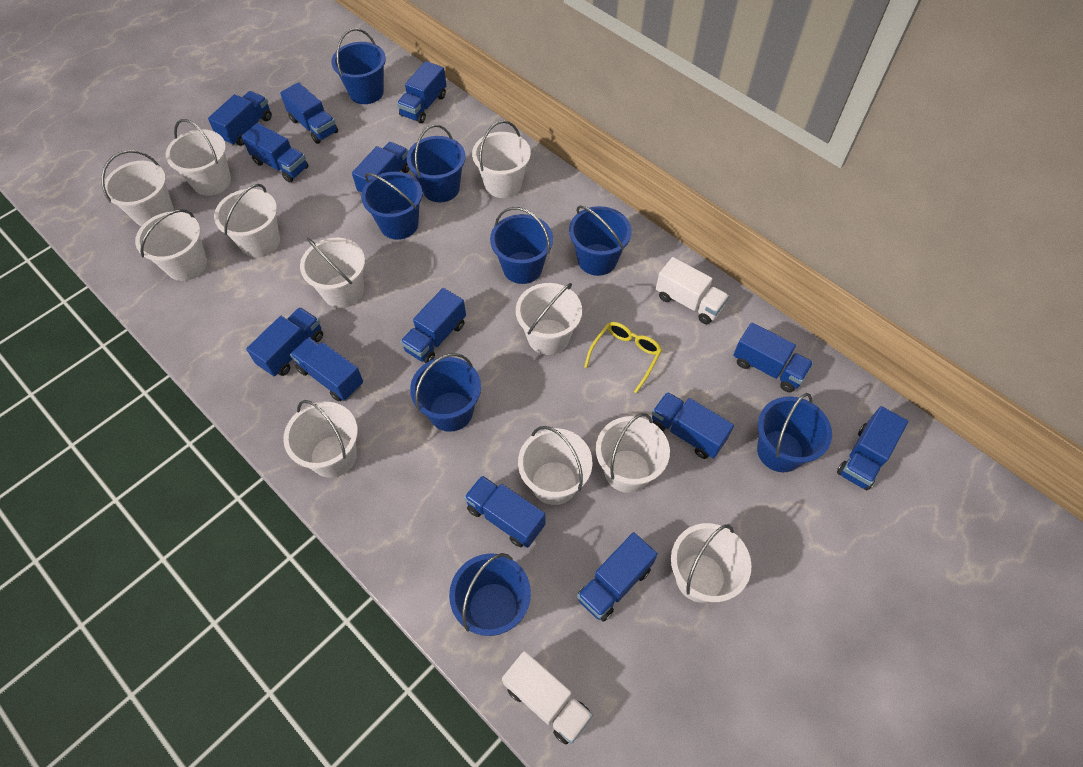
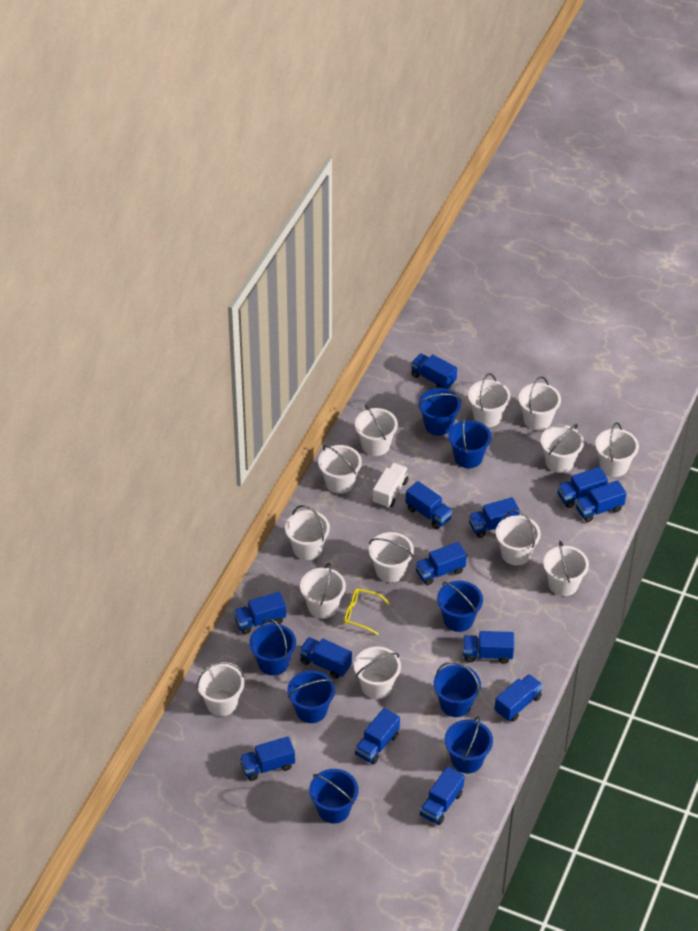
white bucket: [101,150,174,226] [135,209,207,281] [166,119,231,196] [214,184,280,257] [283,400,358,478] [300,238,365,308] [472,120,531,198] [516,283,582,355] [518,426,592,505] [596,413,670,493] [671,523,752,603] = 11 -> [197,662,244,716] [285,505,330,560] [300,563,346,619] [318,445,362,494] [354,647,401,699] [355,405,398,456] [369,532,414,582] [468,373,511,427] [496,510,541,565] [518,377,561,430] [541,424,584,473] [543,541,589,596] [595,422,639,477] = 13
white truck: [502,651,593,745] [656,257,729,324] = 2 -> [373,463,408,508] = 1

